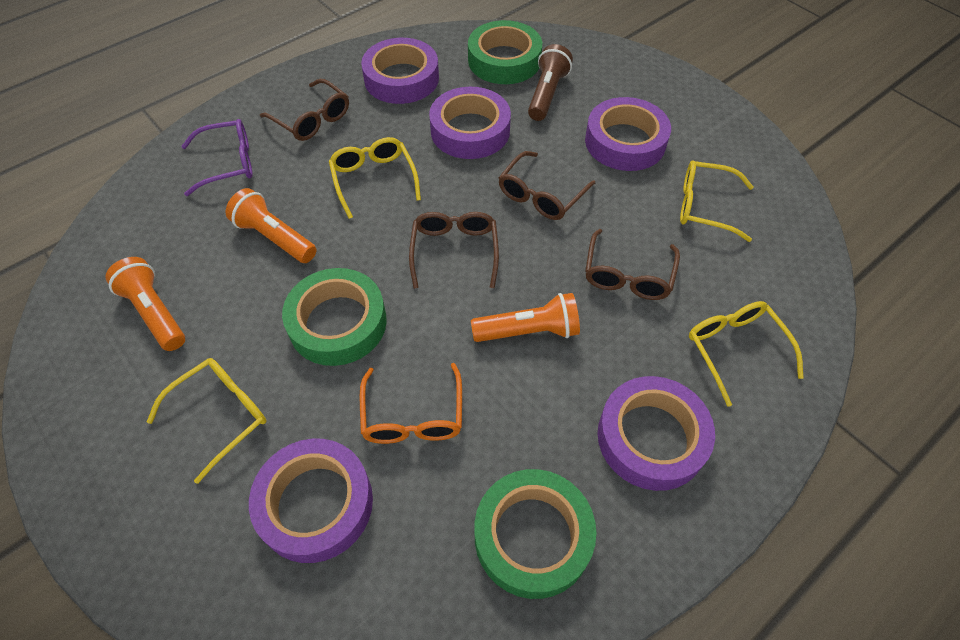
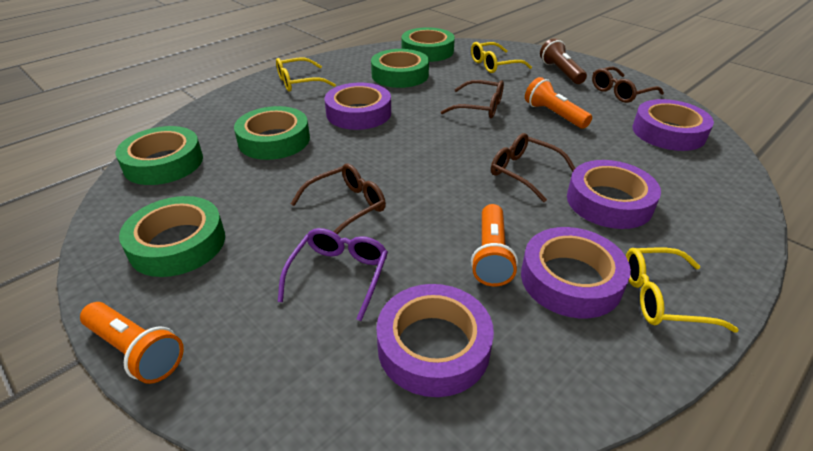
green tape: [282,268,387,366] [468,20,542,84] [475,469,597,599] = 3 -> [115,126,203,185] [119,196,225,277] [234,106,310,160] [371,49,429,88] [402,27,455,62] = 5
orange glasses: [360,363,462,444] = 1 -> none = 0
yellow glasses: [147,358,266,484] [329,137,421,219] [680,161,754,242] [689,301,804,407] = 4 -> [276,58,336,92] [471,42,532,73] [626,248,739,332] = 3

